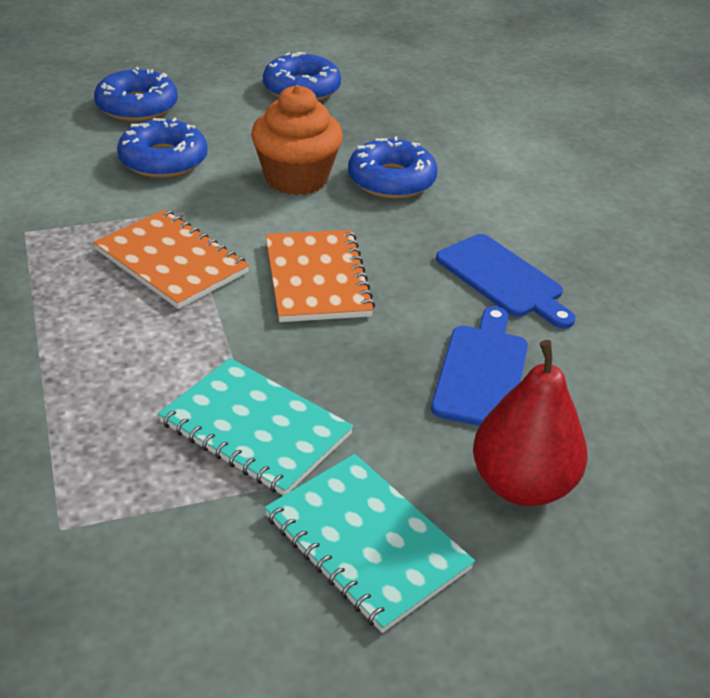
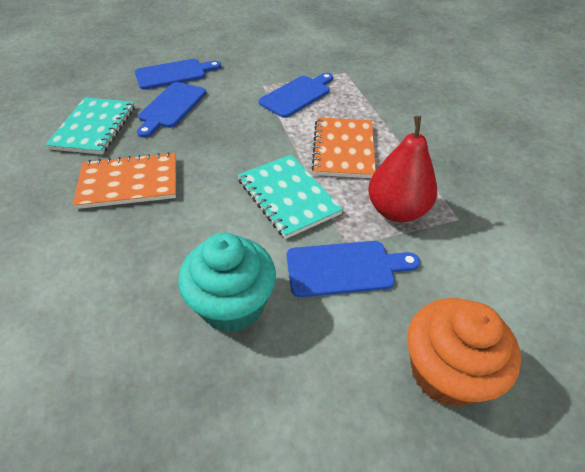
blue cutting board: [431,306,528,426] [436,234,576,329] = 2 -> [135,59,221,90] [137,82,206,138] [259,73,333,118] [287,241,420,297] = 4
blue donut: [94,67,178,121] [117,118,207,178] [263,52,341,101] [348,136,438,199] = 4 -> none = 0
turquoise cupcake: none = 0 -> [178,233,276,333] = 1

